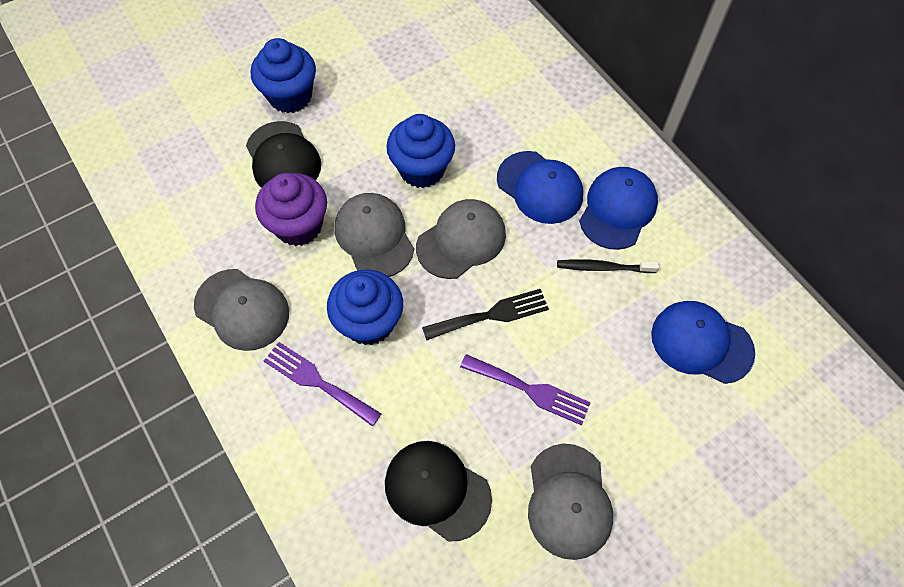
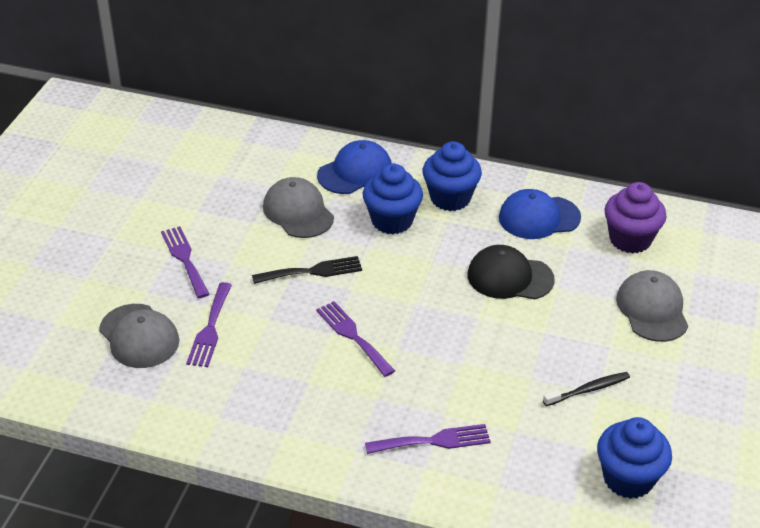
black cap: [246,121,321,188] [385,441,492,542] = 2 -> [468,245,555,299] = 1
blue cap: [497,151,583,224] [579,167,658,250] [651,301,755,384] = 3 -> [317,140,392,194] [499,189,581,239] = 2
grey cap: [194,269,289,351] [335,193,414,277] [416,199,506,279] [528,444,613,560] = 4 -> [99,304,179,368] [263,177,334,238] [616,270,688,342] = 3
purple fork: [264,342,381,427] [460,354,591,425] = 2 -> [161,226,209,298] [186,282,232,367] [316,301,395,377] [365,424,491,454] = 4

